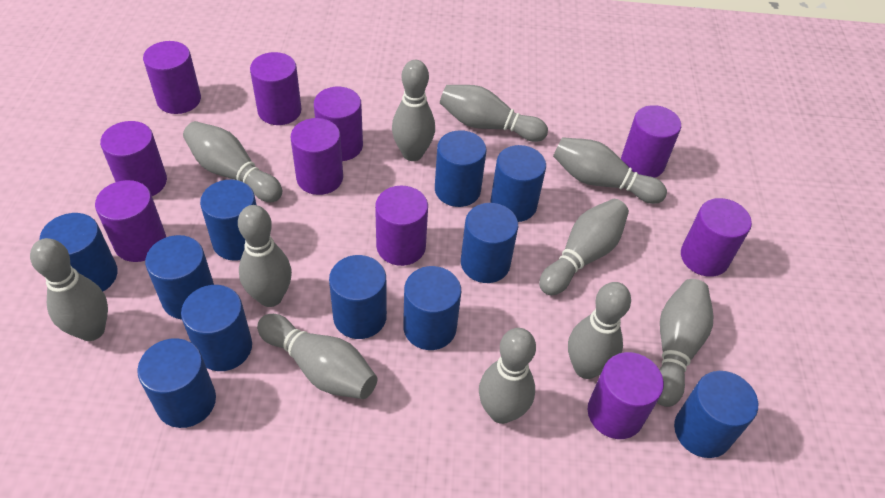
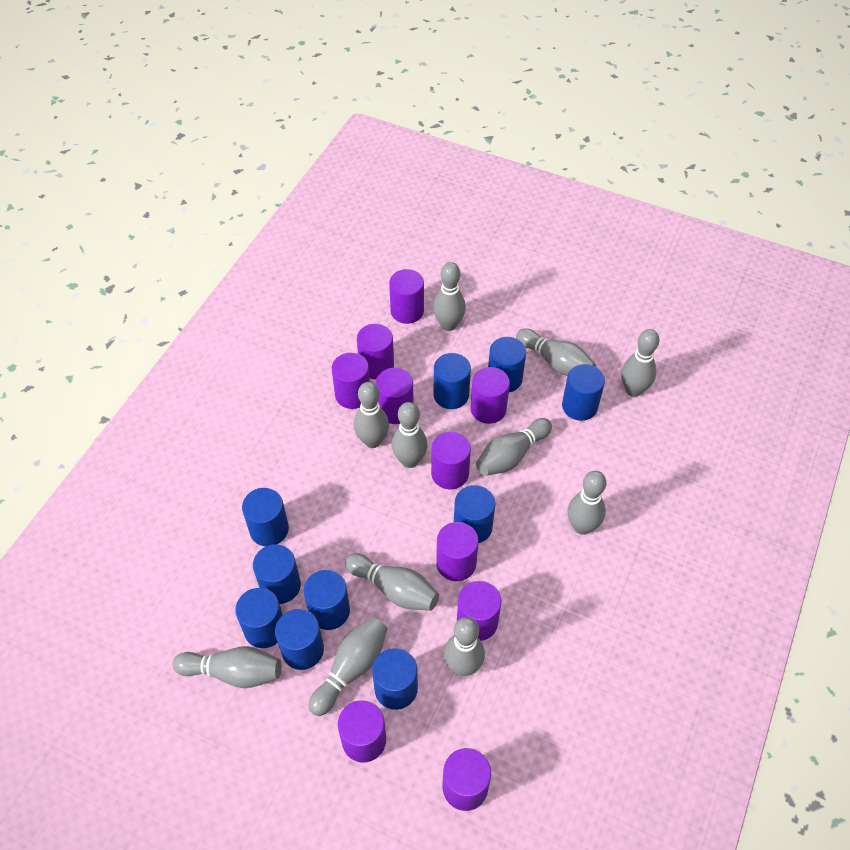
blue cylinder: [40,213,118,291] [137,338,216,428] [145,235,214,319] [181,285,252,371] [200,180,257,261] [329,255,387,339] [403,266,461,350] [435,130,486,207] [461,203,518,283] [491,145,546,222] [674,371,758,458] = 11 -> [235,588,283,648] [242,488,289,547] [253,544,301,604] [275,609,324,670] [303,570,350,630] [372,648,418,710] [433,353,471,409] [454,485,495,543] [488,337,526,392] [562,364,605,421] = 10

